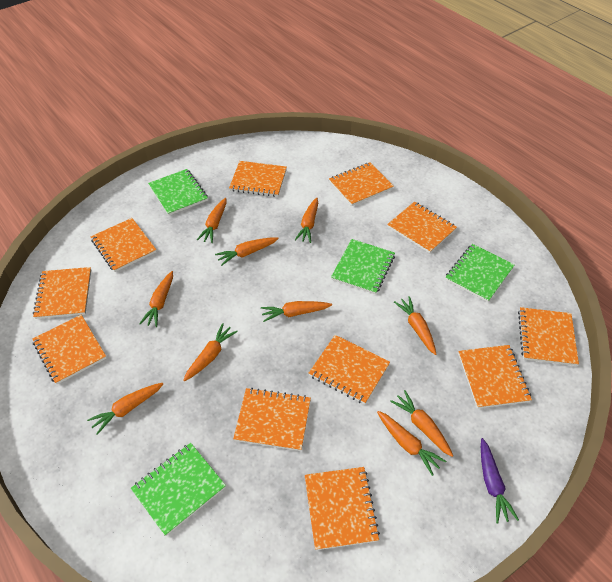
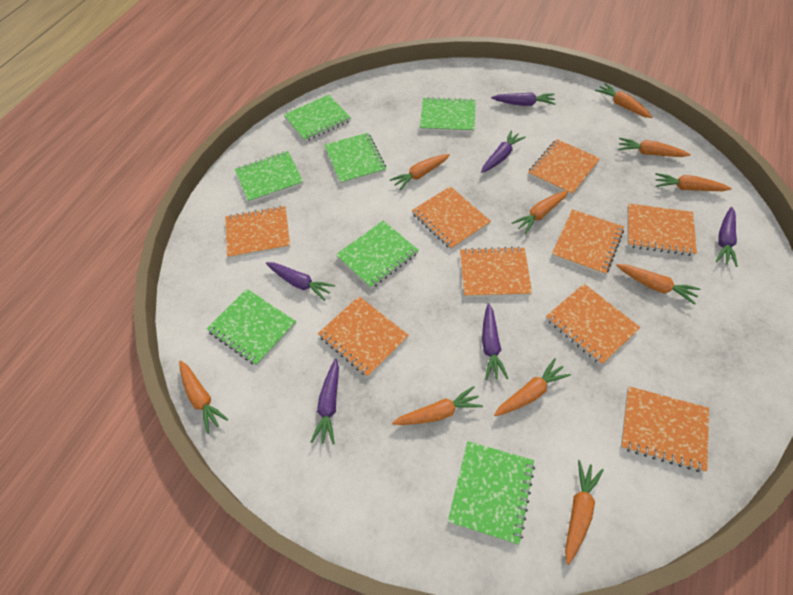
green notebook: [131,443,226,536] [148,169,208,215] [331,239,395,294] [445,244,514,302] = 4 -> [207,289,296,366] [235,151,304,203] [284,95,351,142] [324,133,386,185] [336,221,419,289] [420,97,476,133] [448,441,535,545] = 7
orange notebook: [32,315,106,384] [33,267,91,319] [91,218,156,272] [229,161,287,197] [233,388,311,451] [305,467,380,550] [309,335,390,404] [329,162,394,206] [387,202,457,253] [458,345,532,409] [518,307,579,366] = 11 -> [225,206,290,259] [318,296,409,377] [412,186,491,250] [460,246,532,297] [528,139,600,196] [546,284,641,365] [552,209,624,275] [621,386,709,472] [627,204,697,256] = 9
purple carrot: [481,438,519,524] = 1 -> [266,262,335,301] [310,359,339,444] [481,130,526,173] [482,303,509,380] [491,92,556,106] [716,207,738,267] = 6

